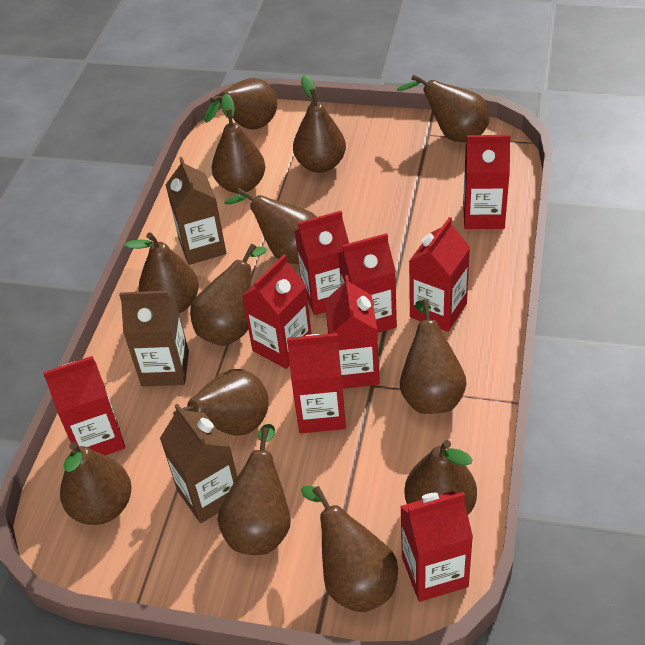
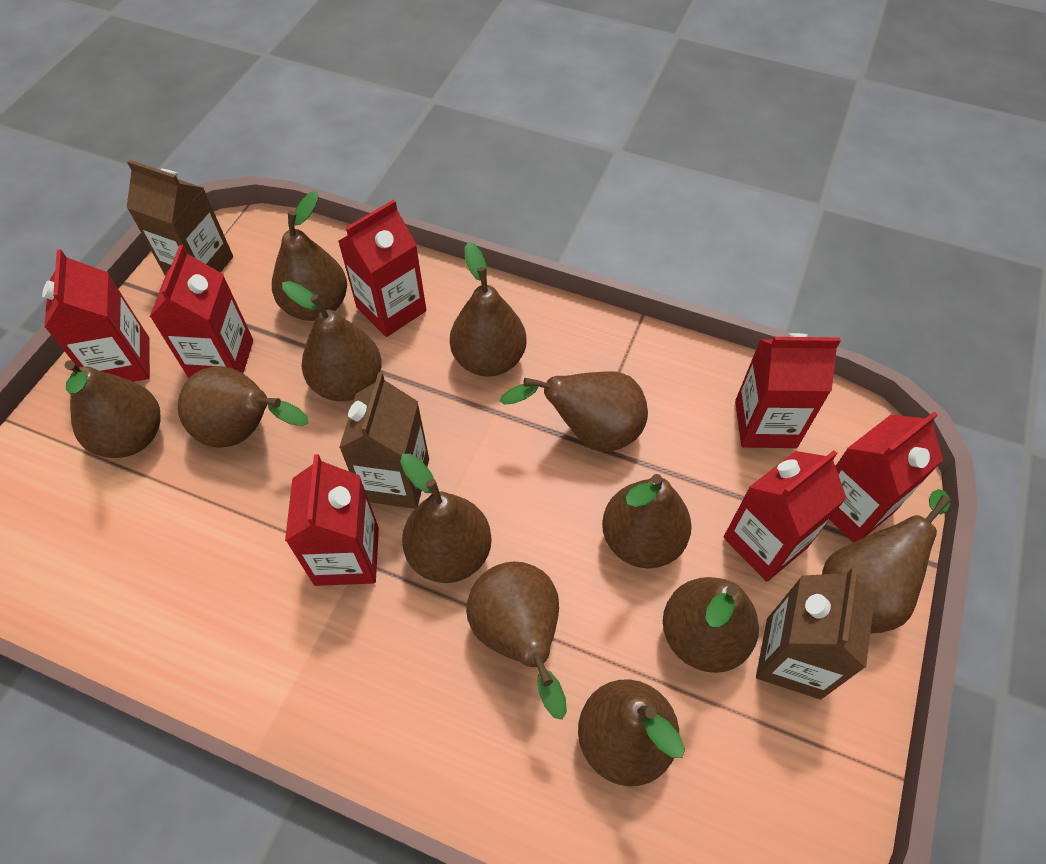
brown pear: [60,442,132,525] [124,232,199,314] [173,369,269,436] [190,244,267,346] [204,78,277,130] [212,94,265,193] [218,424,291,555] [224,188,317,264] [293,75,346,173] [301,485,398,612] [397,74,489,142] [400,299,467,414] [404,440,477,515] = 13 -> [64,360,161,458] [178,366,309,448] [272,191,347,321] [282,281,382,401] [400,454,492,583] [450,242,526,377] [466,562,567,720] [499,371,648,452] [578,679,685,786] [602,474,692,568] [663,577,759,673] [822,489,951,634] = 12
red carton: [43,356,125,455] [242,254,312,369] [287,333,346,433] [295,211,349,315] [325,275,380,389] [338,233,397,333] [400,491,473,602] [409,217,470,332] [463,135,511,229] = 9 -> [42,249,150,382] [150,245,253,378] [285,454,379,586] [338,199,426,337] [724,450,846,582] [735,333,841,448] [830,412,943,542] = 7

